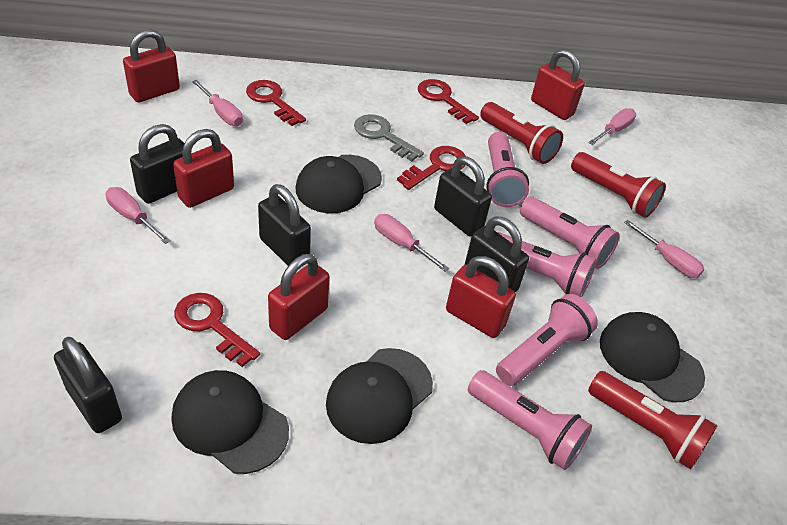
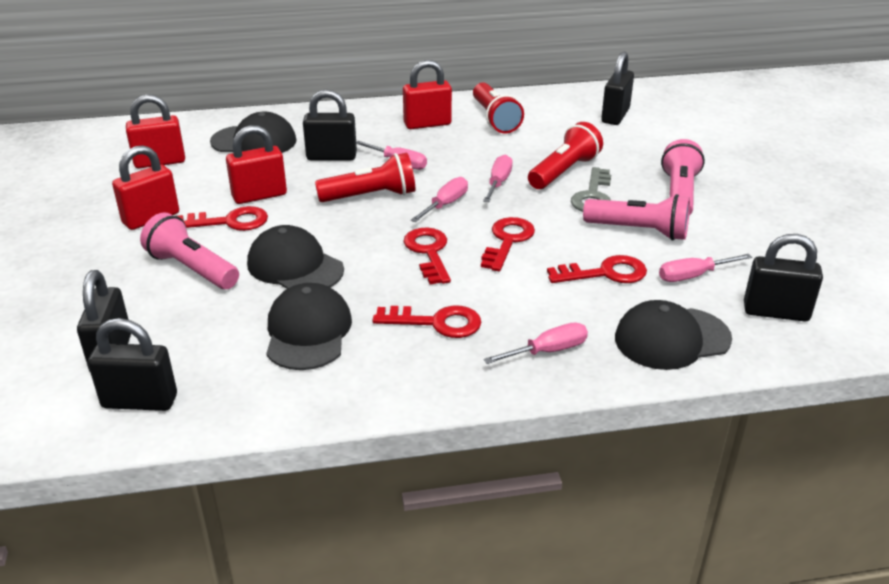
pink flashlight: [468,370,592,470] [486,132,529,207] [496,294,598,386] [497,232,596,298] [520,197,620,269] = 5 -> [140,212,239,289] [583,194,690,241] [661,139,705,215] = 3
red key: [174,293,260,367] [246,80,306,126] [397,146,466,190] [418,79,479,124] = 4 -> [177,206,268,231] [372,305,481,338] [404,228,451,284] [481,217,535,271] [547,255,647,283] = 5
red padlock: [123,29,180,103] [173,129,234,208] [268,254,330,340] [446,256,516,338] [531,49,585,120] = 5 -> [112,145,179,230] [126,94,185,168] [226,125,287,204] [403,60,452,129] = 4

